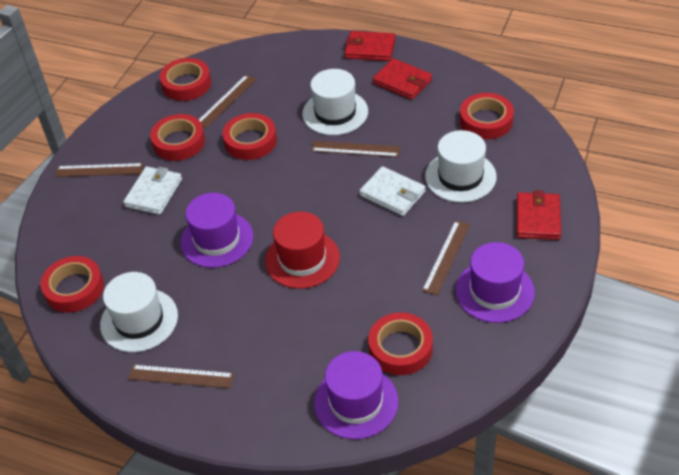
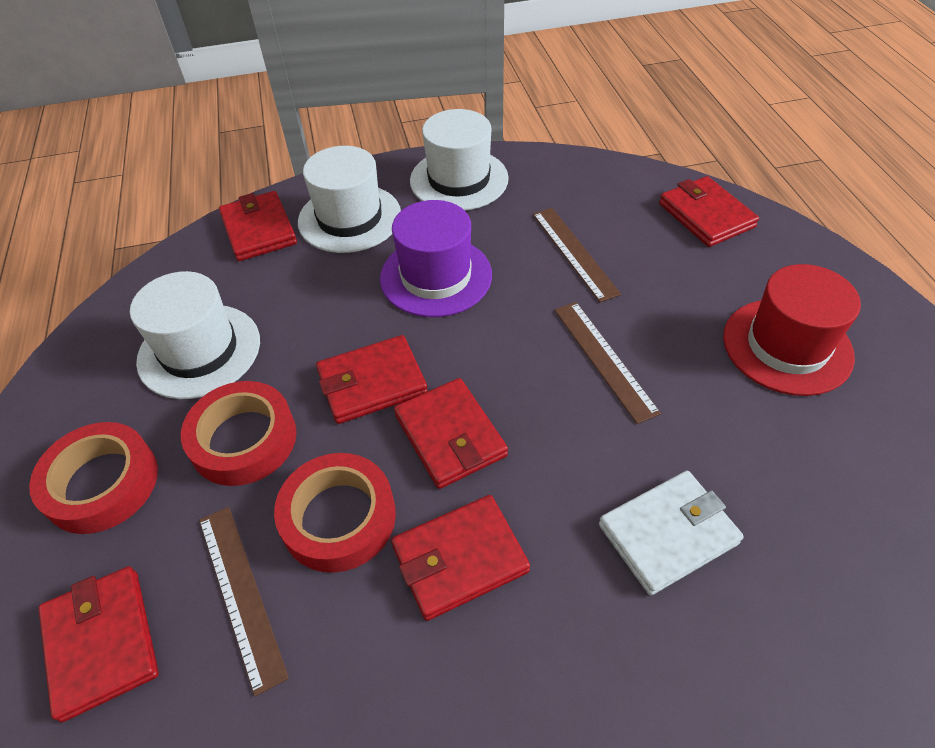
brown ruler: [55,163,144,177] [128,365,234,388] [199,75,257,128] [311,141,400,157] [422,220,470,295] = 5 -> [199,507,289,696] [533,208,621,302] [554,302,661,424] = 3
purple hat: [180,193,253,268] [314,351,398,439] [456,242,535,323] = 3 -> [380,200,492,317] = 1
red tape: [40,256,104,313] [150,114,205,161] [159,58,211,101] [222,113,277,160] [368,312,433,375] [460,93,514,139] = 6 -> [29,422,158,534] [181,381,297,486] [274,453,396,573] = 3
red wallet: [344,31,395,61] [373,58,432,100] [517,191,561,240] = 3 -> [38,566,159,722] [219,191,297,261] [316,335,428,424] [391,495,530,621] [394,378,508,489] [659,176,759,247] = 6
white wallet: [123,166,182,215] [359,166,425,216] = 2 -> [599,471,744,595] = 1

